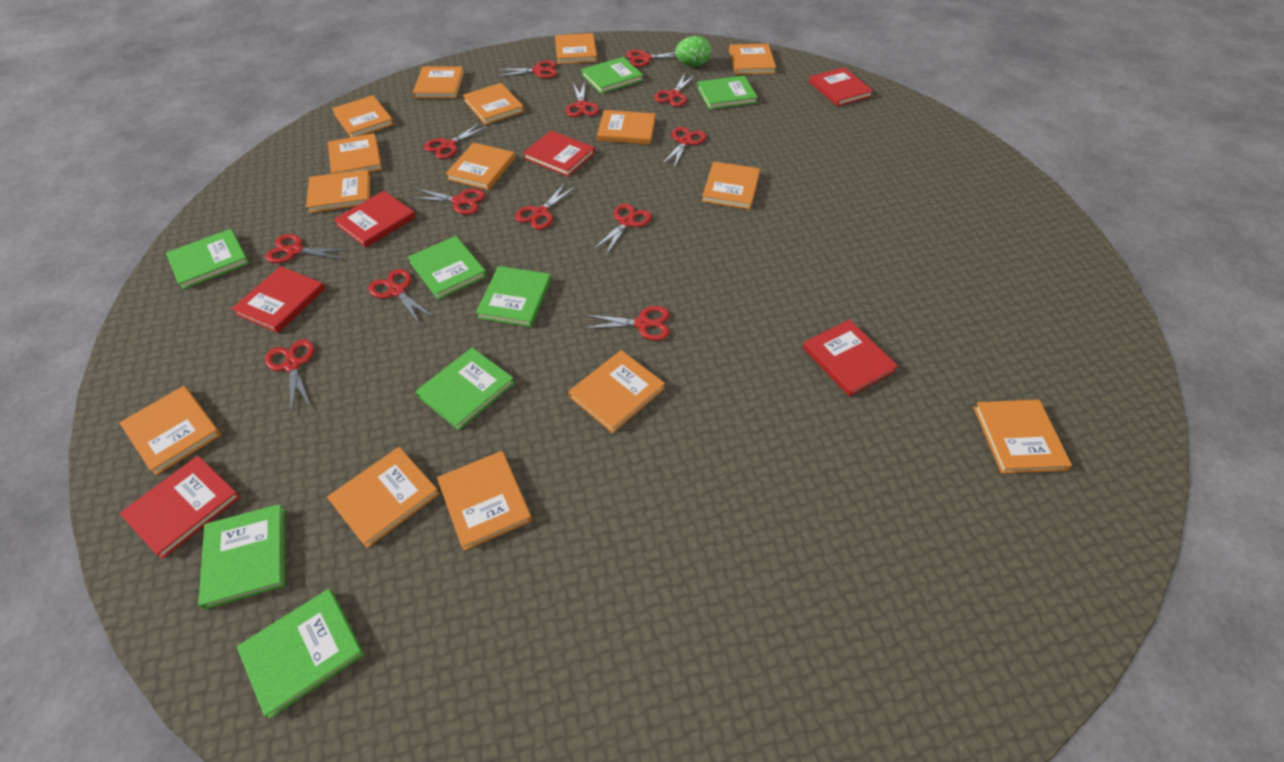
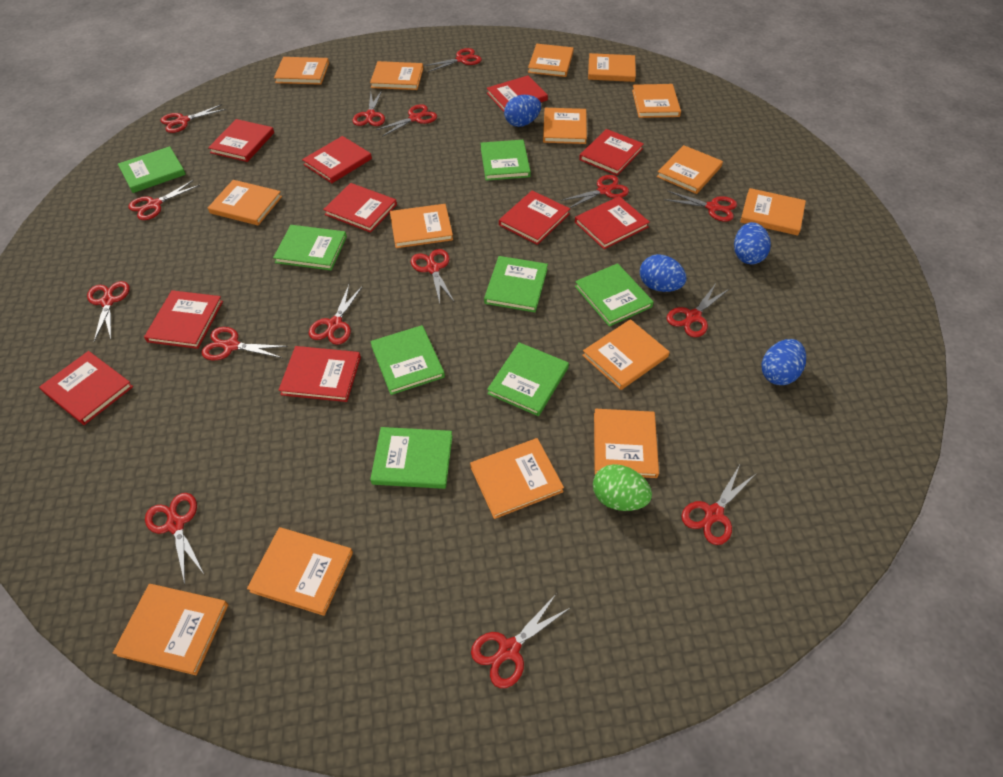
blue egg: none = 0 -> [504,95,541,127] [640,254,687,292] [734,222,771,264] [761,339,806,385] = 4
red book: [119,456,241,559] [231,266,325,333] [333,191,416,248] [523,131,595,177] [803,320,898,397] [809,67,873,106] = 6 -> [39,351,133,425] [144,290,223,349] [208,119,274,162] [278,346,361,402] [302,136,372,183] [323,183,397,233] [487,76,548,112] [499,191,570,245] [575,196,650,249] [579,129,644,176] = 10
red scissors: [265,234,350,263] [265,340,314,414] [368,269,435,325] [409,188,485,215] [424,122,489,159] [496,60,557,78] [515,183,577,230] [566,81,599,117] [583,306,670,341] [593,204,652,255] [626,50,676,67] [654,74,696,107] [661,127,706,168] = 13 -> [87,281,130,342] [128,180,200,220] [145,493,204,584] [160,104,226,133] [202,327,288,361] [309,285,363,345] [353,90,385,126] [376,104,437,137] [411,249,455,303] [423,48,482,72] [471,593,570,688] [561,175,629,208] [664,191,737,221] [667,283,729,337] [682,465,756,545] = 15

